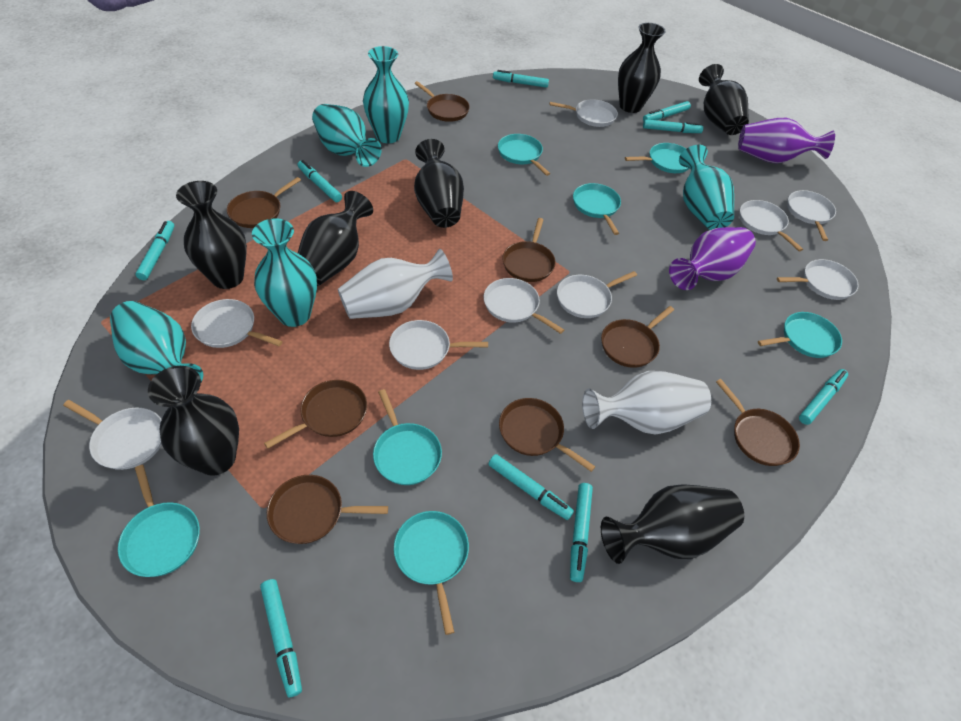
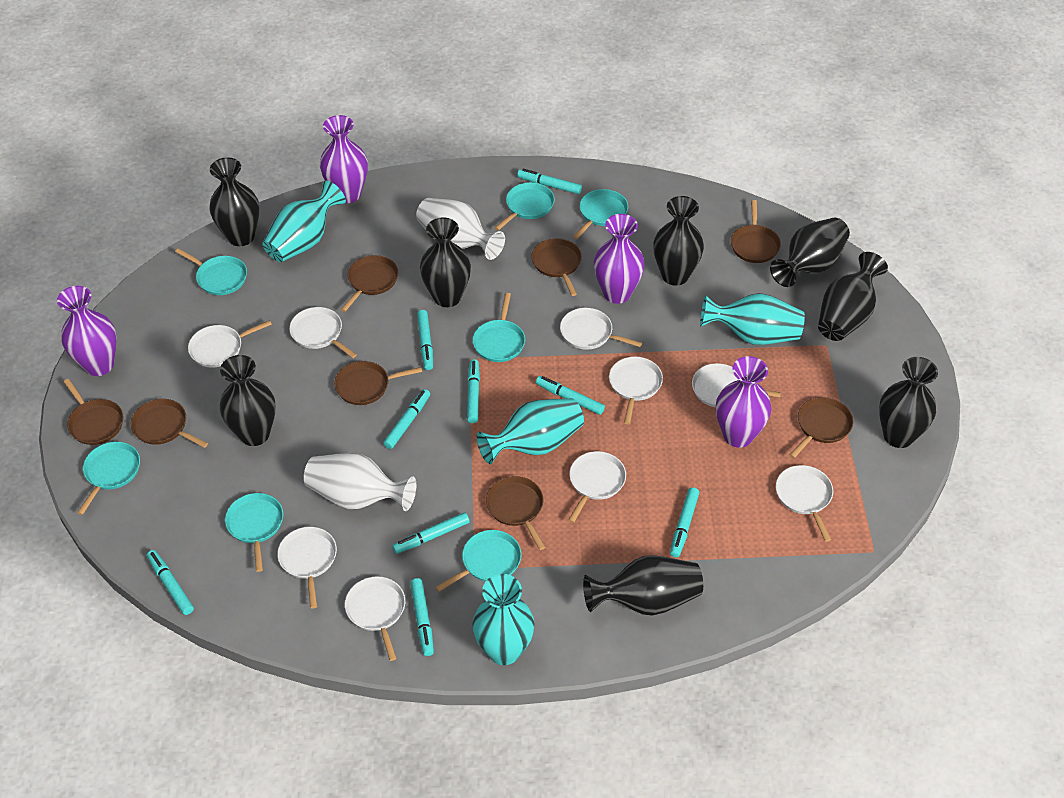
black vase: [148,366,239,476] [176,181,247,289] [298,191,373,286] [414,139,464,228] [601,484,744,564] [618,23,666,113] [699,64,749,135] = 7 -> [209,157,259,246] [220,355,276,446] [420,217,471,307] [583,555,703,616] [653,196,704,286] [770,218,850,287] [818,252,888,341] [879,357,938,448] = 8
purple vase: [669,227,756,290] [738,118,835,163] = 2 -> [57,286,117,376] [320,115,368,203] [594,214,645,304] [716,356,771,448] = 4
turquoise vase: [110,301,203,382] [252,218,317,327] [312,104,382,167] [363,46,409,143] [679,145,734,230] = 5 -> [262,181,346,262] [472,574,534,665] [477,399,584,464] [700,293,805,345] = 4

